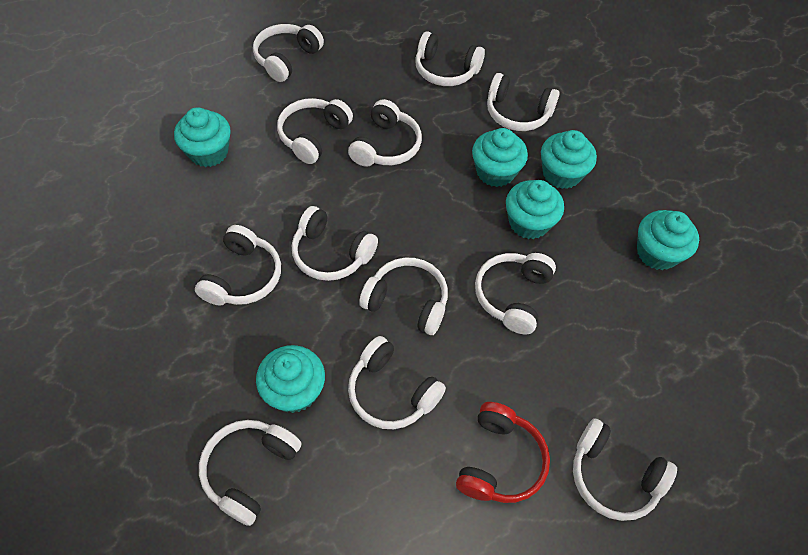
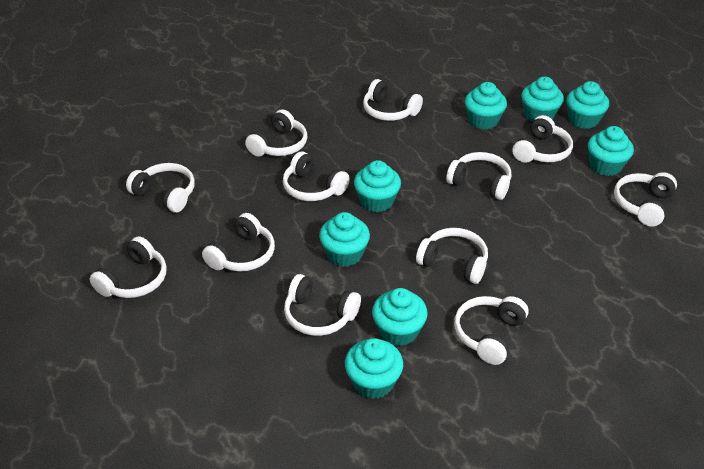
red headphones: [456,402,550,503] = 1 -> none = 0
turquoise cupcake: [174,107,231,167] [256,345,325,413] [472,128,528,187] [506,180,564,239] [541,130,597,189] [637,210,699,270] = 6 -> [319,212,370,267] [345,338,403,399] [354,160,401,212] [372,288,428,346] [465,82,507,130] [521,77,564,122] [566,81,609,129] [588,126,634,176] = 8

